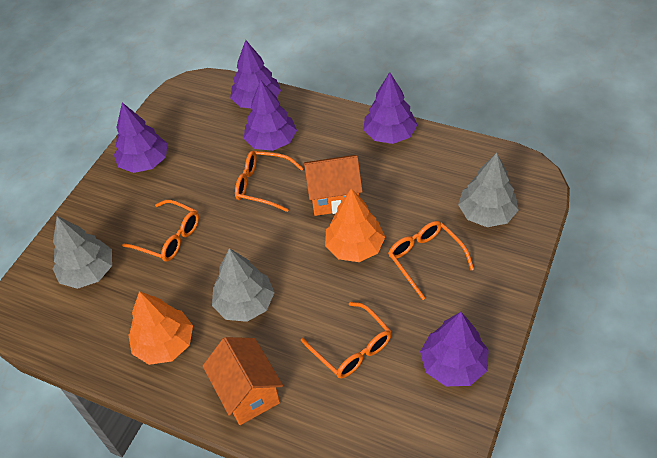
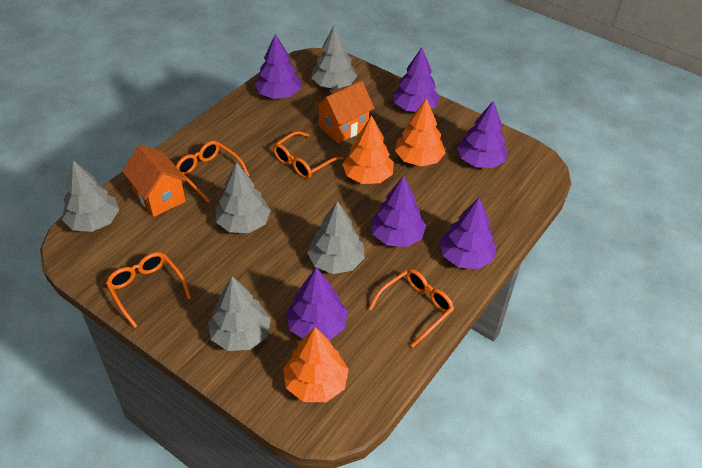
grey tree: [53,216,112,289] [212,248,275,322] [458,153,519,227] = 3 -> [62,160,119,232] [208,276,271,351] [216,162,271,233] [307,201,365,274] [311,24,357,89] = 5
orange tree: [128,291,193,365] [325,188,385,262] = 2 -> [283,327,349,402] [342,115,394,184] [395,98,446,166] = 3
purple tree: [114,103,168,173] [230,40,281,108] [244,80,297,151] [363,72,417,144] [420,312,489,386] = 5 -> [254,34,301,99] [286,267,348,340] [371,176,426,247] [393,47,440,112] [440,198,497,269] [457,101,508,168] = 6

